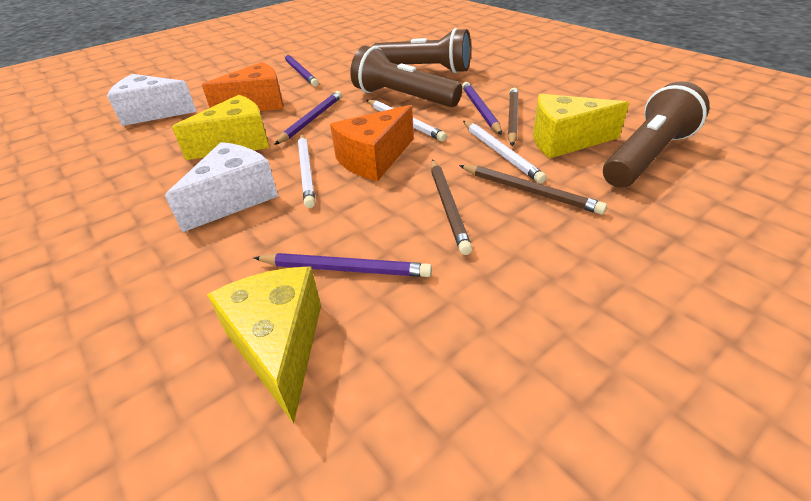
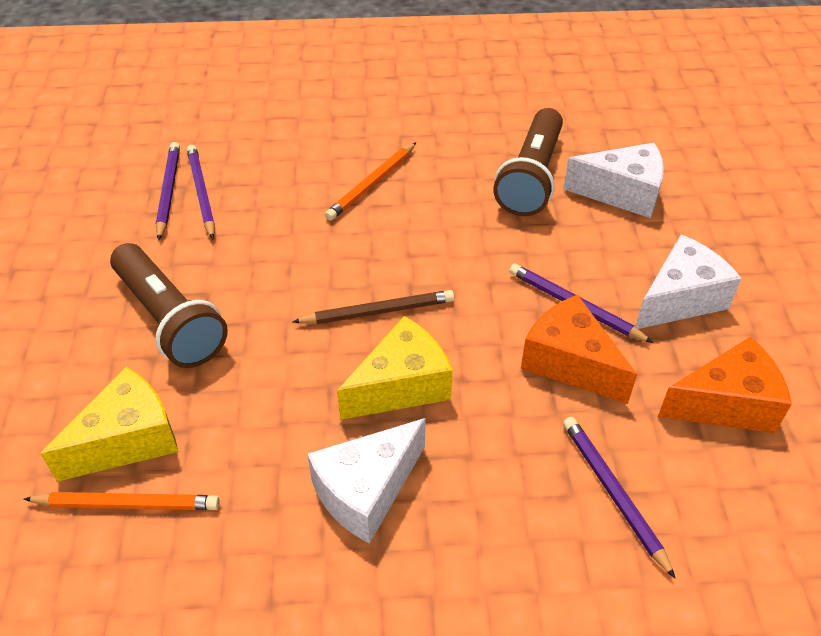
brown flashlight: [350,46,462,107] [371,28,471,73] [603,81,710,188] = 3 -> [110,243,228,368] [493,108,563,216] = 2
brown pencil: [431,159,472,255] [459,165,607,215] [508,88,518,146] = 3 -> [293,290,454,324] = 1
orange pencil: none = 0 -> [24,492,220,510] [325,142,417,221] = 2
white cheese: [107,74,197,126] [165,142,278,232] = 2 -> [307,418,426,544] [563,143,664,218] [635,235,742,329] = 3
white pencil: [298,134,315,208] [367,100,447,142] [463,121,547,184] = 3 -> none = 0
yellow cheese: [172,95,269,160] [207,266,321,424] [533,94,629,159] = 3 -> [40,367,179,482] [337,316,453,420] = 2

